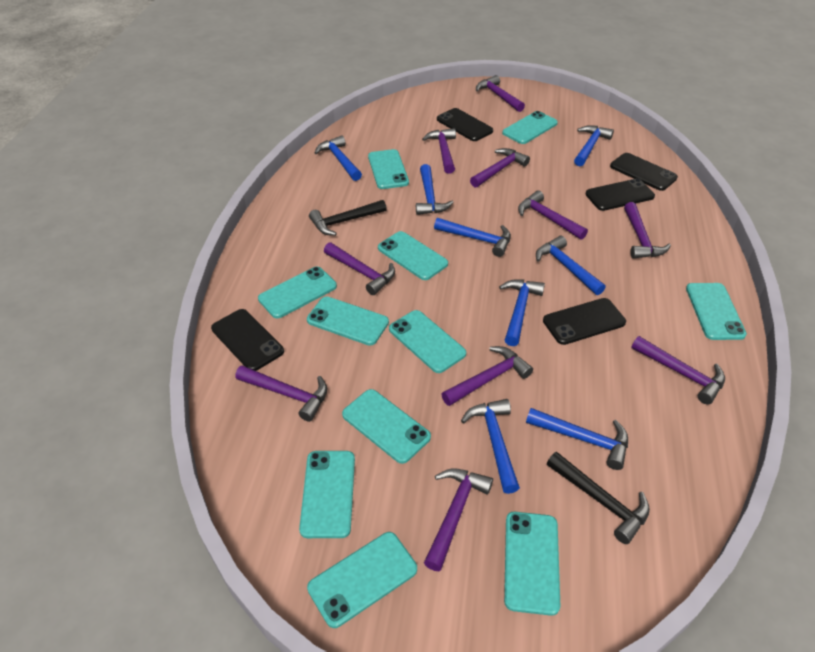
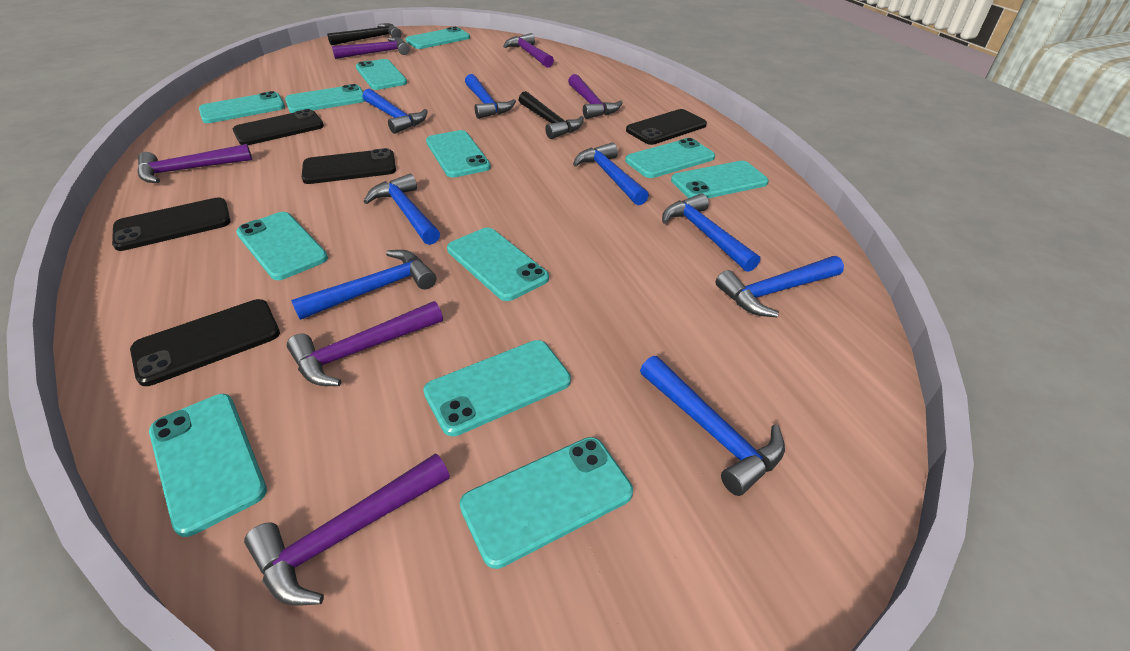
purple hammer: [235,365,327,422] [324,242,395,295] [422,128,456,174] [424,468,493,571] [441,346,533,406] [470,148,530,188] [476,75,525,112] [518,190,588,240] [624,202,671,259] [631,336,725,404] = 10 -> [137,144,252,183] [244,453,450,606] [287,301,443,386] [332,37,410,59] [503,33,554,68] [568,74,623,119] = 6
turquoise phone: [258,267,337,318] [299,451,355,538] [307,297,389,346] [307,532,417,628] [342,389,431,464] [368,149,409,189] [378,231,448,280] [389,310,466,373] [502,111,558,144] [504,512,560,616] [686,283,747,340] = 11 -> [149,394,267,537] [199,91,285,123] [236,212,328,280] [285,84,365,113] [356,59,407,90] [406,27,470,49] [423,340,571,436] [426,130,491,178] [447,228,549,301] [459,437,633,569] [625,138,715,178] [671,161,769,198] = 12

